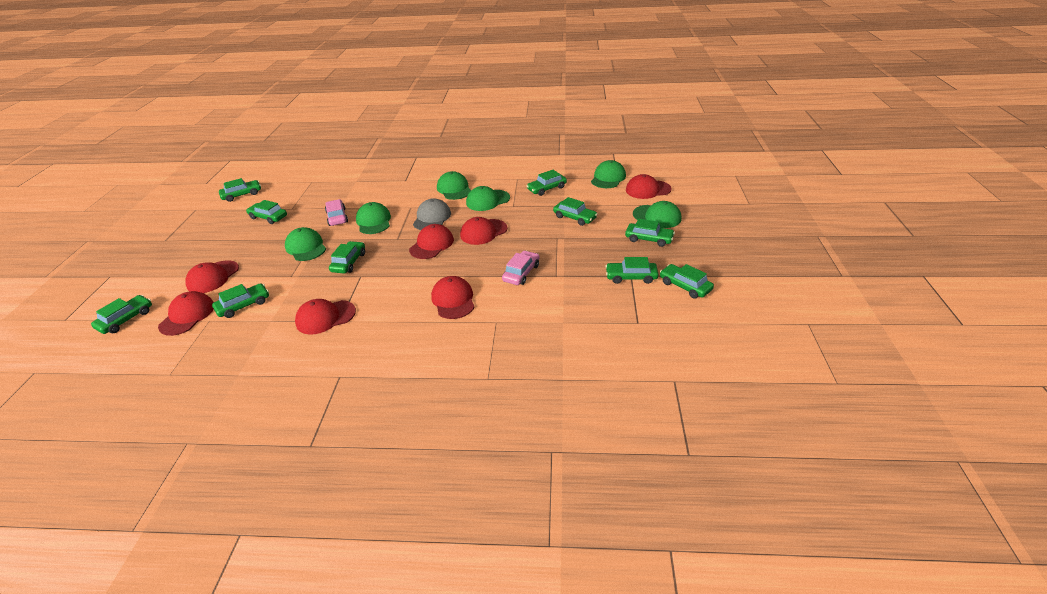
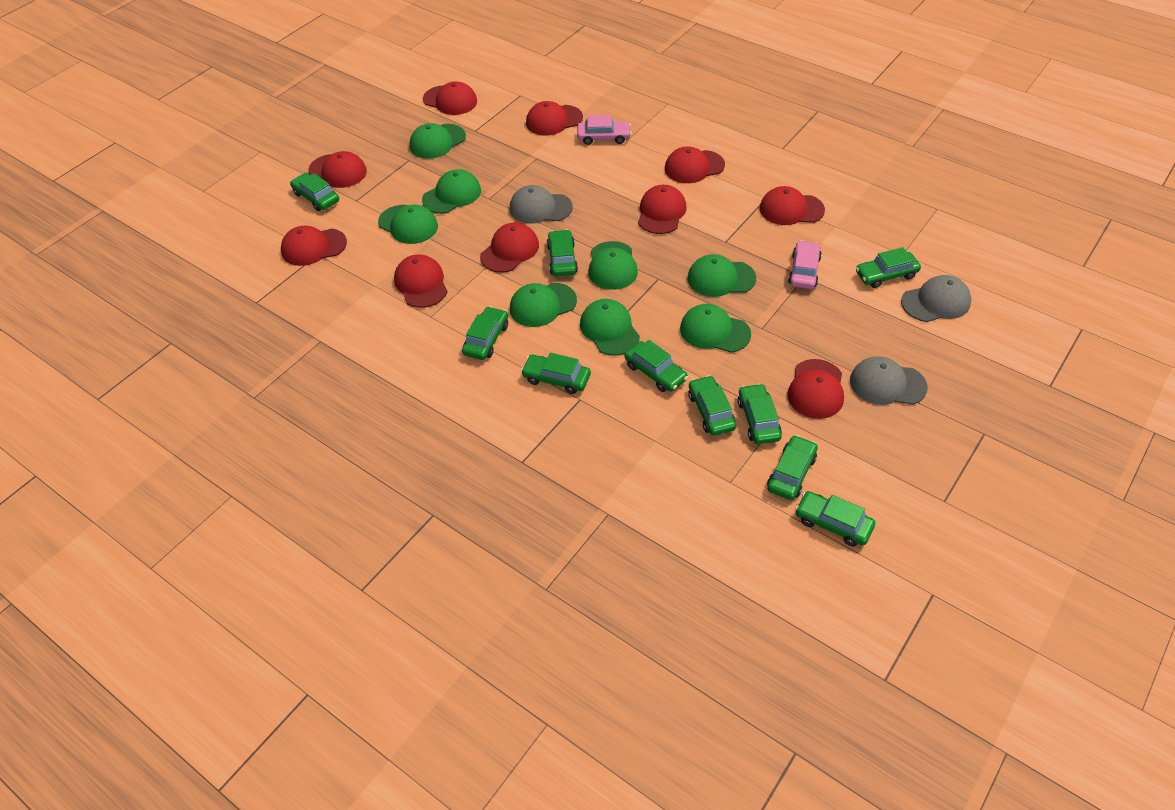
green cap: [285,227,326,261] [356,202,391,234] [437,171,471,200] [466,186,510,211] [591,160,626,188] [633,201,681,228] = 6 -> [378,205,438,244] [410,123,466,159] [422,169,481,214] [510,283,577,327] [580,299,640,356] [588,241,638,290] [680,304,751,353] [688,254,756,297] = 8
grey cap: [413,198,451,230] = 1 -> [510,185,573,224] [850,356,928,405] [901,275,971,322] = 3
red cap: [158,291,214,336] [185,260,239,293] [295,299,356,334] [409,224,454,259] [431,276,475,319] [460,217,507,245] [626,174,672,199] = 7 -> [281,226,347,266] [308,151,367,188] [394,254,448,308] [423,81,477,115] [480,223,539,273] [526,101,583,135] [638,185,686,234] [665,147,725,183] [760,186,825,225] [788,359,844,419] = 10

